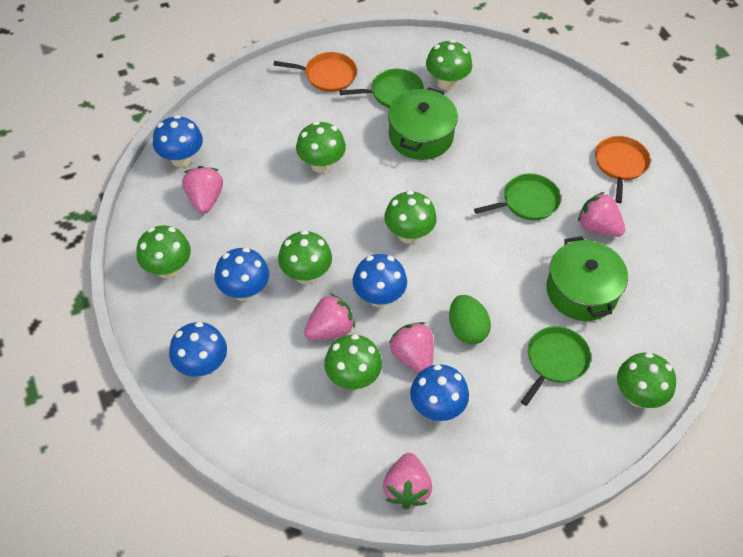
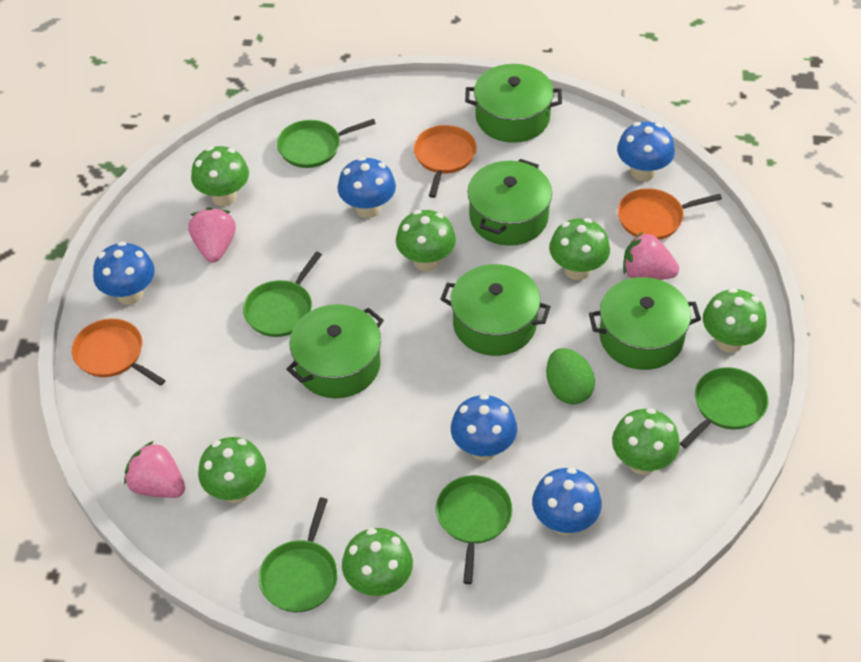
green pan: [340,68,424,108] [474,173,561,220] [521,326,591,406] = 3 -> [243,251,322,337] [259,497,338,612] [277,119,376,168] [436,475,513,584] [680,367,768,448] = 5
green pot: [388,87,458,160] [546,236,628,321] = 2 -> [286,304,384,398] [440,264,551,356] [465,64,562,143] [467,159,552,246] [589,277,701,370] = 5
orange pan: [273,52,357,92] [595,136,650,203] = 2 -> [72,319,166,386] [413,125,477,198] [617,188,722,240] = 3
pink strawberry: [182,166,223,214] [304,293,355,340] [383,453,432,509] [389,322,434,373] [578,192,625,237] = 5 -> [124,441,185,498] [188,207,236,262] [623,232,679,280] = 3

